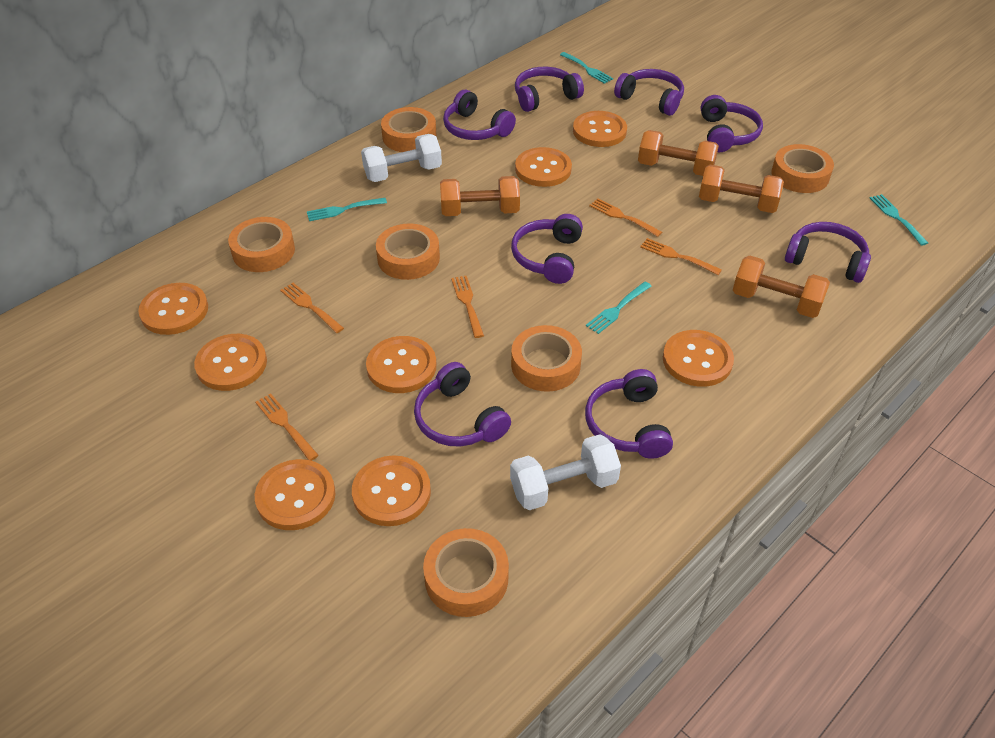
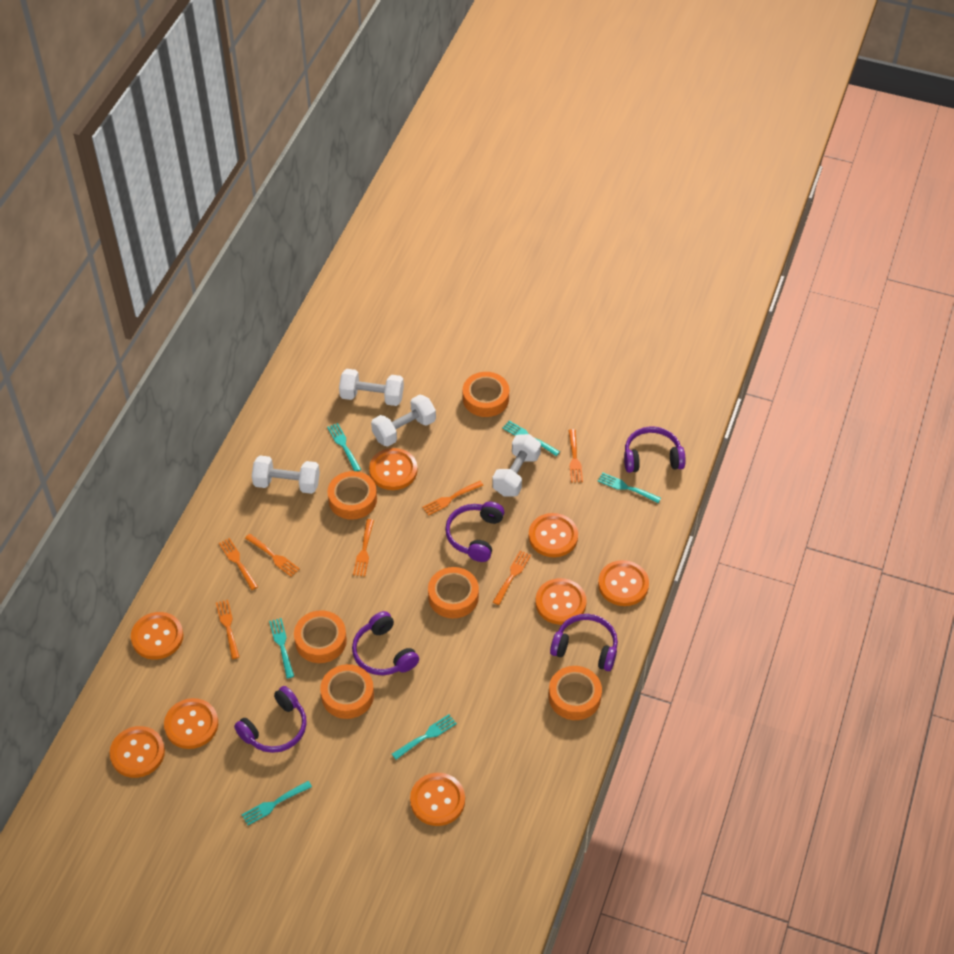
orange dumbbell: [440,176,520,216] [638,130,719,176] [699,165,784,213] [733,256,830,318] = 4 -> none = 0
orange fork: [255,393,319,461] [280,283,344,333] [451,276,484,338] [589,198,662,237] [640,238,722,275] = 5 -> [216,600,239,659] [219,538,258,590] [245,534,300,577] [353,519,374,577] [422,481,483,516] [493,551,531,605] [568,429,583,483] = 7
purple headphones: [414,362,511,446] [443,90,516,140] [511,214,583,284] [515,67,584,112] [585,369,673,459] [614,69,684,116] [701,95,763,152] [785,222,871,283] = 8 -> [234,686,307,753] [352,611,419,675] [445,502,505,562] [550,614,618,671] [624,426,686,473] = 5
turquoise fork: [307,198,387,221] [560,52,613,84] [586,282,652,334] [870,194,928,246] = 4 -> [242,781,312,825] [269,618,294,679] [327,423,361,471] [392,714,457,760] [503,421,560,456] [598,472,661,503] = 6
white dumbbell: [361,134,442,182] [510,434,621,510] = 2 -> [252,456,320,494] [339,369,404,406] [371,394,436,447] [492,434,541,496] = 4

